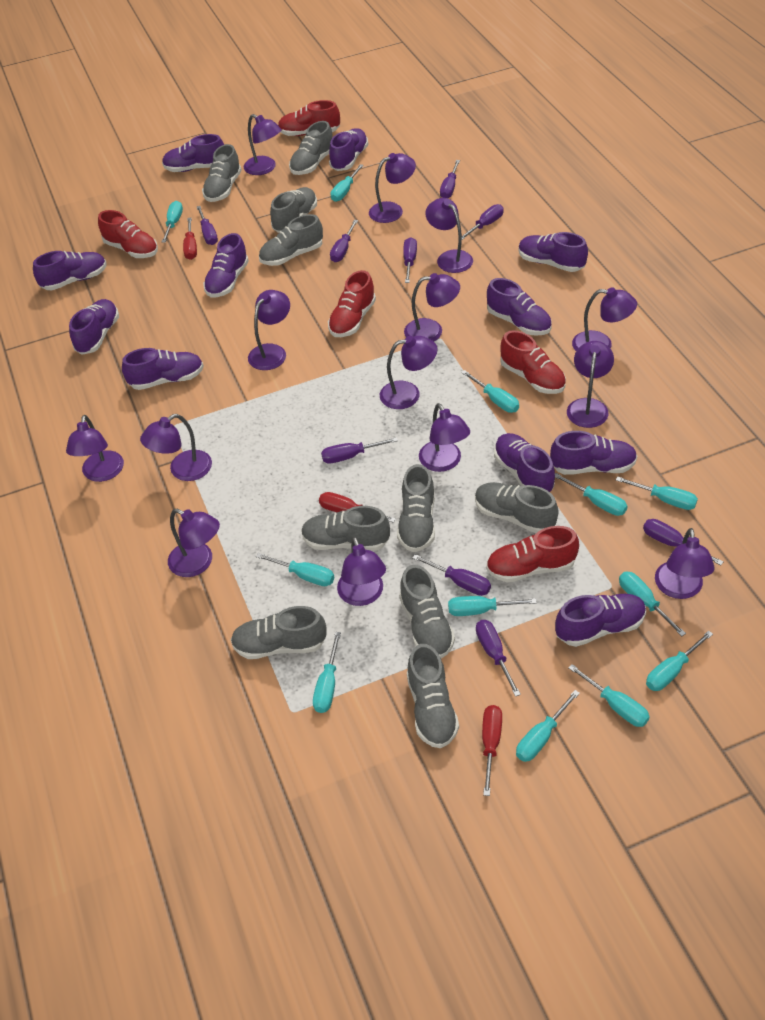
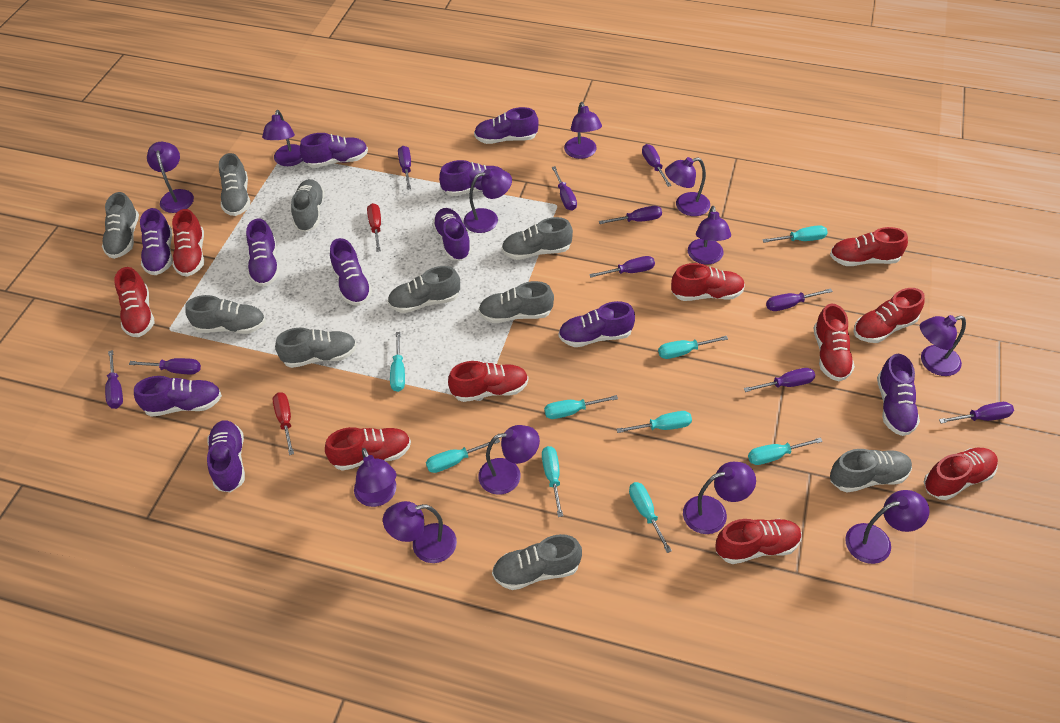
purple lamp: [66,415,124,482] [140,414,212,481] [168,509,220,577] [244,114,282,175] [248,290,290,370] [337,536,386,606] [369,153,416,223] [380,336,438,409] [404,273,460,341] [419,403,470,472] [425,198,473,273] [567,341,614,428] [572,287,637,351] [655,528,715,599] = 14 -> [147,142,194,213] [262,110,303,166] [354,448,396,507] [383,501,457,563] [464,168,512,233] [478,425,540,495] [564,102,602,159] [665,157,710,216] [683,462,756,534] [688,206,731,265] [845,490,930,564] [920,315,966,376] = 12
purple screwdriver: [197,206,218,245] [321,437,398,464] [330,220,358,262] [403,237,417,283] [412,554,491,596] [440,160,460,198] [462,204,504,240] [476,620,521,697] [643,519,724,565] = 9 -> [105,350,123,409] [129,358,201,374] [398,146,411,190] [552,166,577,211] [589,256,655,278] [599,206,662,224] [642,144,672,187] [744,368,815,392] [766,288,833,311] [939,402,1014,423] = 10
red screwdriver: [183,218,197,260] [319,492,396,523] [482,705,502,796] = 3 -> [273,392,294,455] [367,203,381,252] = 2
red shoe: [98,210,158,258] [278,100,340,136] [328,270,376,337] [486,526,579,582] [500,330,566,394] = 5 -> [114,267,155,337] [172,209,204,277] [325,427,411,471] [448,361,528,402] [671,263,745,301] [715,519,802,564] [813,303,855,381] [830,227,908,266] [853,288,925,343] [924,448,998,500] = 10
turquoise screwdriver: [162,201,183,243] [256,553,334,586] [313,632,341,713] [331,164,364,202] [448,596,537,616] [461,370,519,413] [516,690,580,762] [555,473,628,516] [568,664,650,727] [616,476,698,510] [619,572,686,637] [646,631,713,691] = 12 -> [390,332,405,392] [426,438,500,473] [542,446,563,517] [544,395,618,419] [617,411,692,433] [629,482,672,553] [658,336,728,359] [748,437,823,465] [762,225,828,243] = 9

